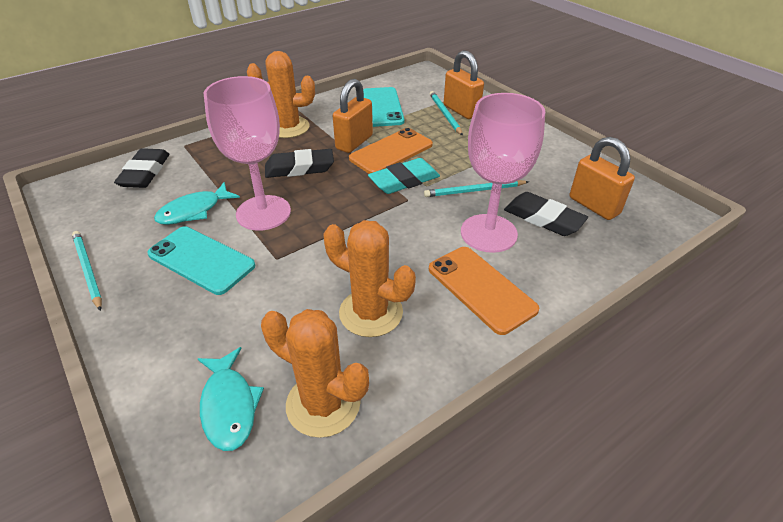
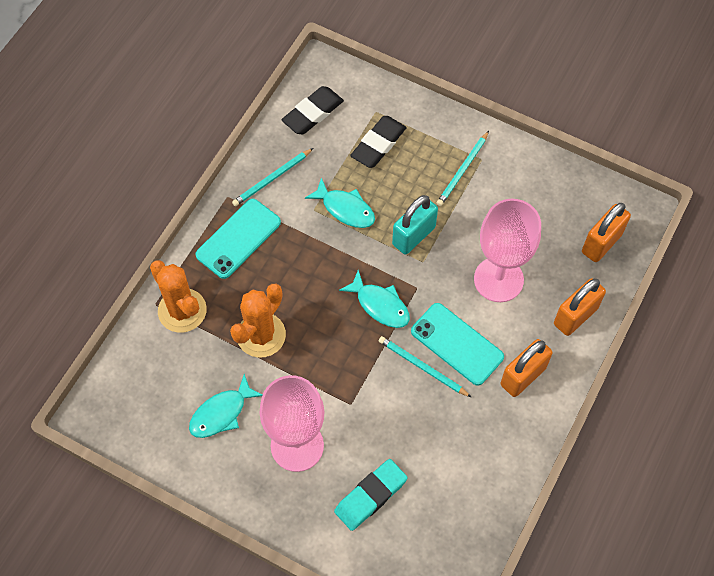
black eraser: [114,148,170,188] [265,149,334,178] [504,192,588,236] = 3 -> [281,86,344,135] [350,116,407,168] = 2
orange cactus: [247,51,315,138] [261,309,369,438] [324,220,416,337] = 3 -> [150,260,207,333] [230,284,286,358] = 2
orange phone: [349,128,433,174] [429,247,539,335] = 2 -> none = 0
turquoise fish: [154,182,240,225] [198,347,264,451] = 2 -> [189,374,263,438] [305,178,375,228] [339,270,410,328] = 3
turquoise padlock: none = 0 -> [392,195,438,255] = 1

